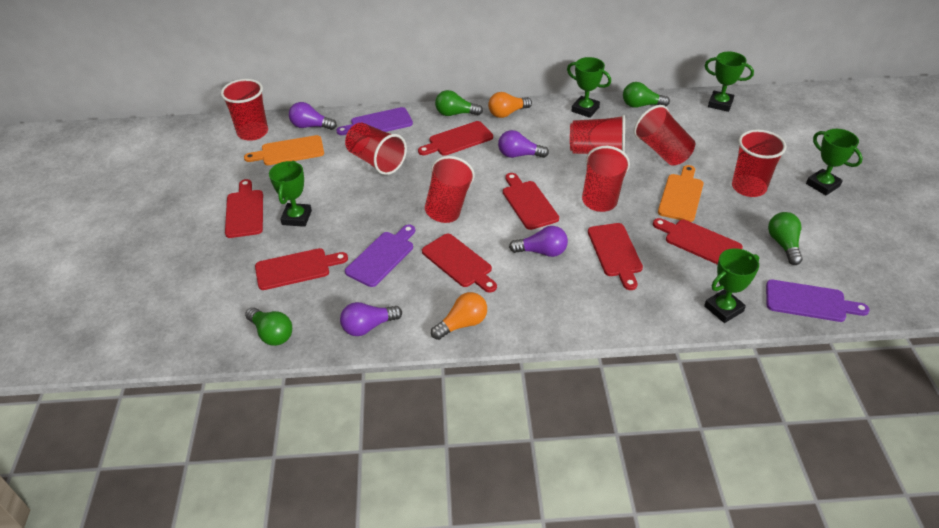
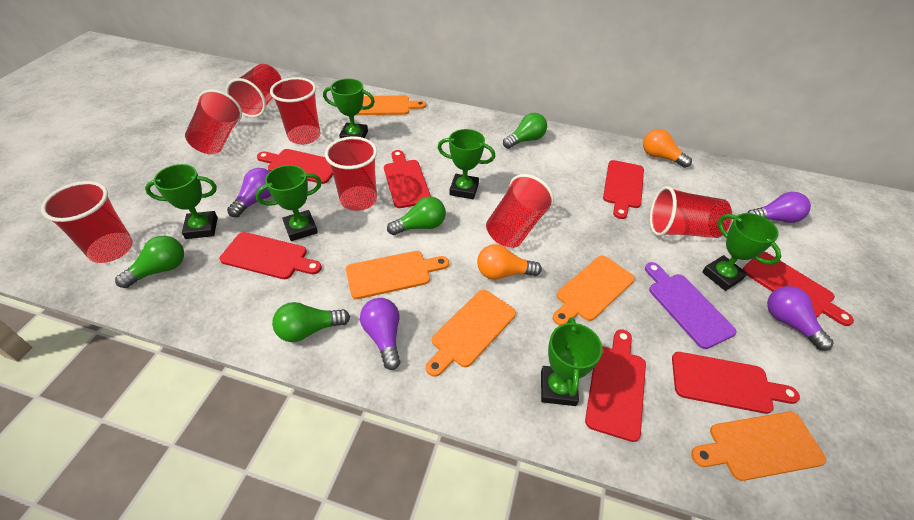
green trophy: [269,161,312,227] [567,57,611,118] [704,248,759,323] [705,52,754,112] [806,129,863,195] = 5 -> [145,164,218,239] [256,165,322,241] [323,79,375,138] [438,129,495,199] [541,317,602,406] [702,213,781,291] = 6
orange cutting board: [244,135,324,165] [658,165,704,222] = 2 -> [346,251,449,299] [357,95,426,115] [426,290,516,377] [553,256,635,326] [691,412,826,481] = 5
purple cutting board: [336,107,413,135] [345,225,415,287] [766,280,870,322] = 3 -> [645,262,736,349] = 1

